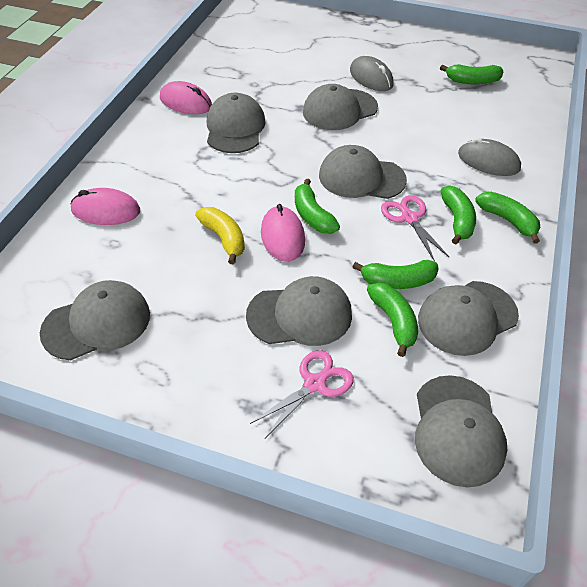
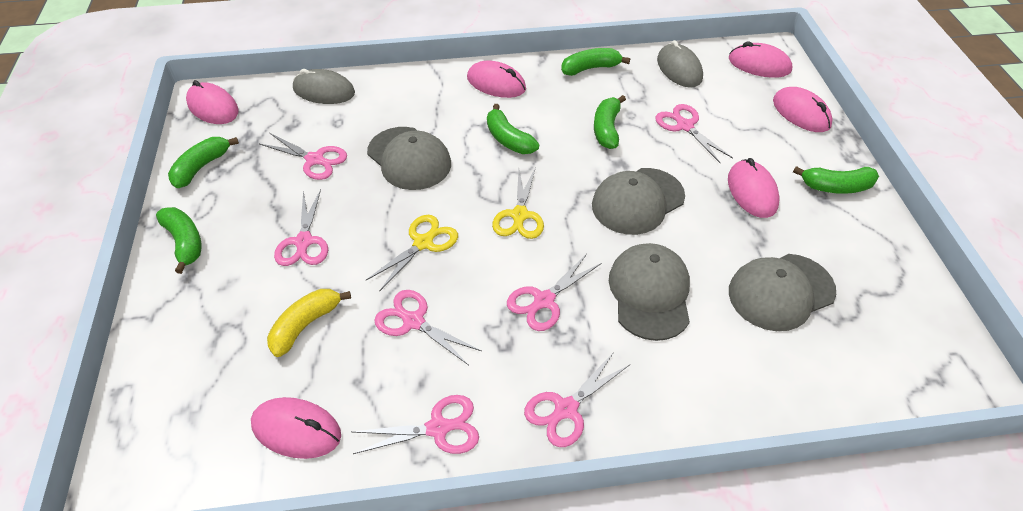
grey cap: [40,280,150,360] [207,93,266,153] [246,276,352,346] [303,84,378,130] [319,145,407,199] [415,375,507,487] [418,281,519,356] = 7 -> [367,127,451,190] [592,168,685,235] [609,243,690,341] [729,254,836,331] = 4
pink mouse: [70,188,140,225] [160,81,212,114] [261,204,305,262] = 3 -> [186,80,239,124] [251,397,341,459] [467,61,526,98] [728,158,780,218] [729,42,792,78] [773,87,833,132] = 6
pink scissors: [250,350,354,438] [381,195,450,262] = 2 -> [260,133,347,180] [274,189,328,266] [352,395,479,454] [374,290,481,365] [507,254,601,331] [524,352,629,447] [655,104,733,164] = 7
yellow scissors: none = 0 -> [366,215,458,291] [492,167,544,239] = 2

